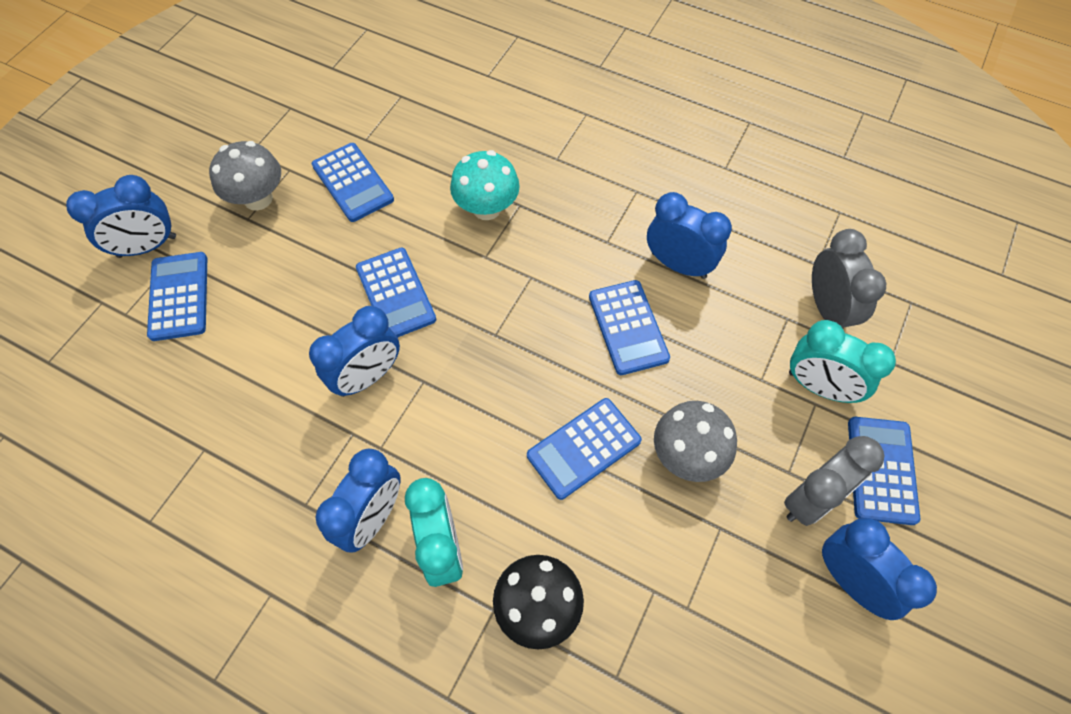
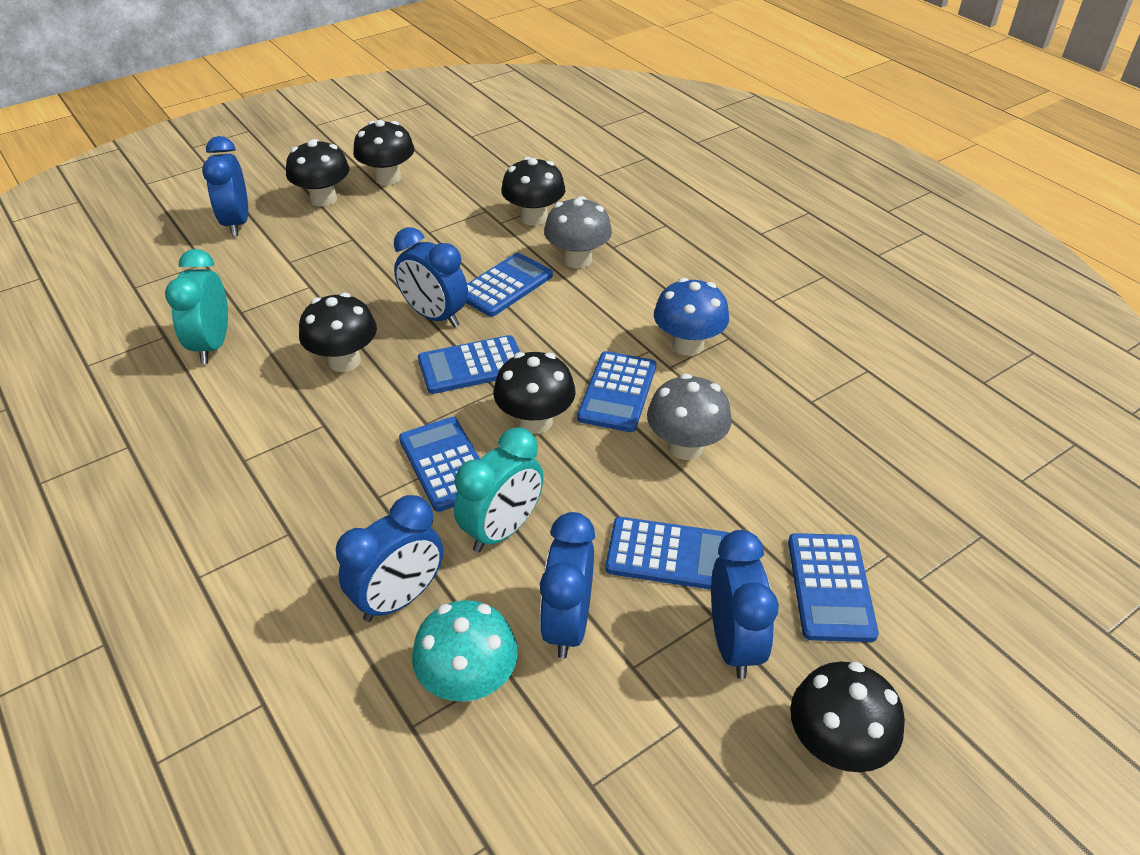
black mushroom: [493,555,584,650] = 1 -> [286,139,350,207] [299,293,377,372] [353,120,415,185] [494,352,576,434] [501,157,565,226] [790,662,905,772] = 6
blue mushroom: none = 0 -> [654,278,729,356] = 1
grey clock: [784,436,885,526] [812,229,886,328] = 2 -> none = 0

